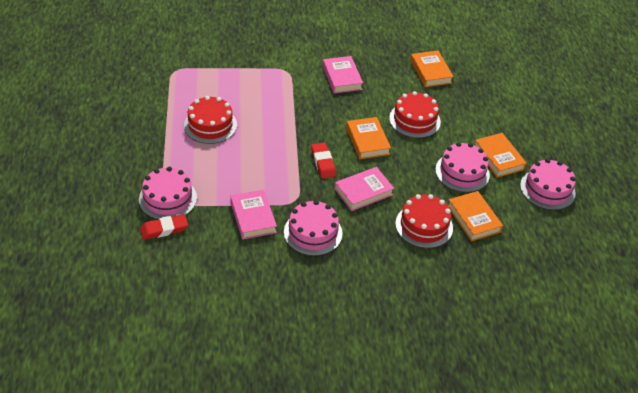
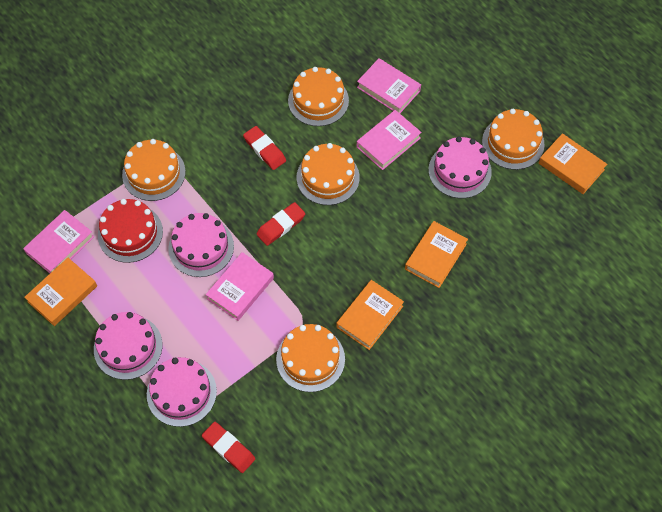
orange cake: none = 0 -> [122,139,186,201] [276,324,345,392] [288,67,349,126] [297,143,360,205] [482,109,545,170] = 5
pink book: [230,190,277,240] [323,56,363,93] [335,167,394,211] = 3 -> [23,210,94,273] [206,252,274,321] [357,58,421,113] [357,110,422,170] = 4
red cake: [184,96,237,144] [389,91,441,138] [395,194,453,248] = 3 -> [98,199,163,263] = 1
red eraser: [140,214,188,240] [311,143,336,179] = 2 -> [202,422,255,473] [243,126,286,170] [256,202,305,246] = 3

